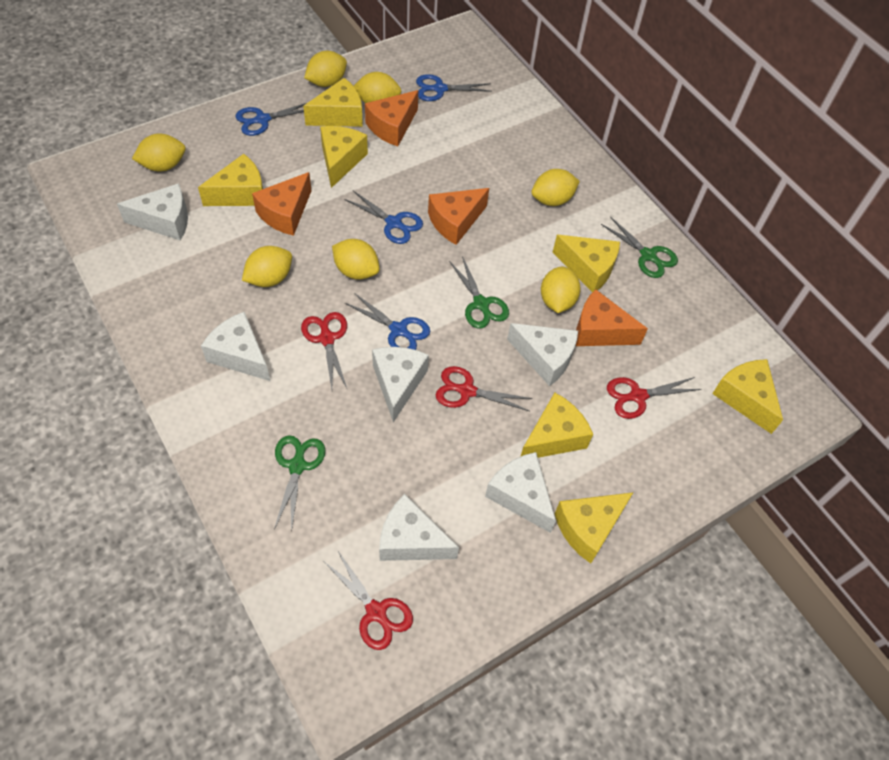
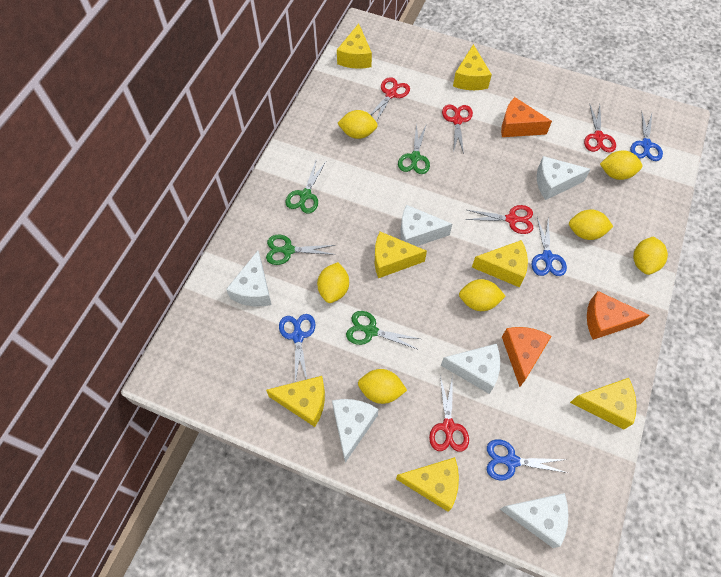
green scissors: [274,436,325,532] [449,256,509,328] [601,216,678,278] = 3 -> [266,234,335,265] [286,161,326,214] [346,311,420,350] [398,123,430,174] = 4
orange cheese: [252,172,311,236] [365,90,418,146] [428,188,489,245] [576,289,648,346] = 4 -> [501,97,552,137] [502,327,552,387] [587,291,649,340] = 3
red scissors: [301,312,348,390] [324,551,413,650] [436,366,533,411] [607,377,701,419] = 4 -> [370,77,410,122] [429,375,469,452] [442,105,473,154] [466,205,533,234] [584,103,616,152] = 5

